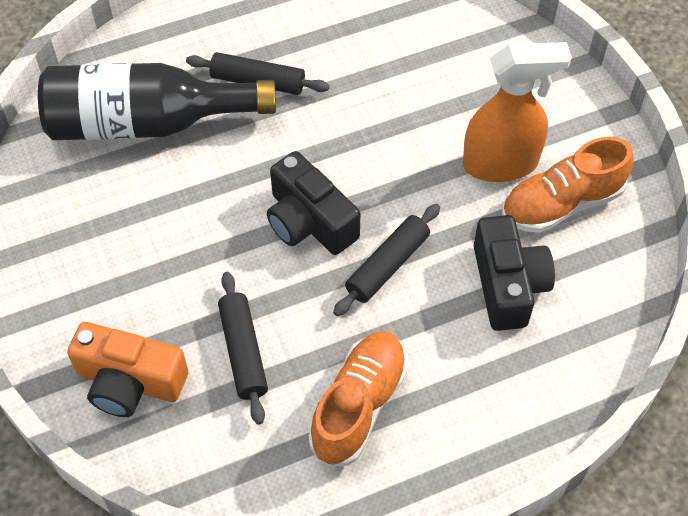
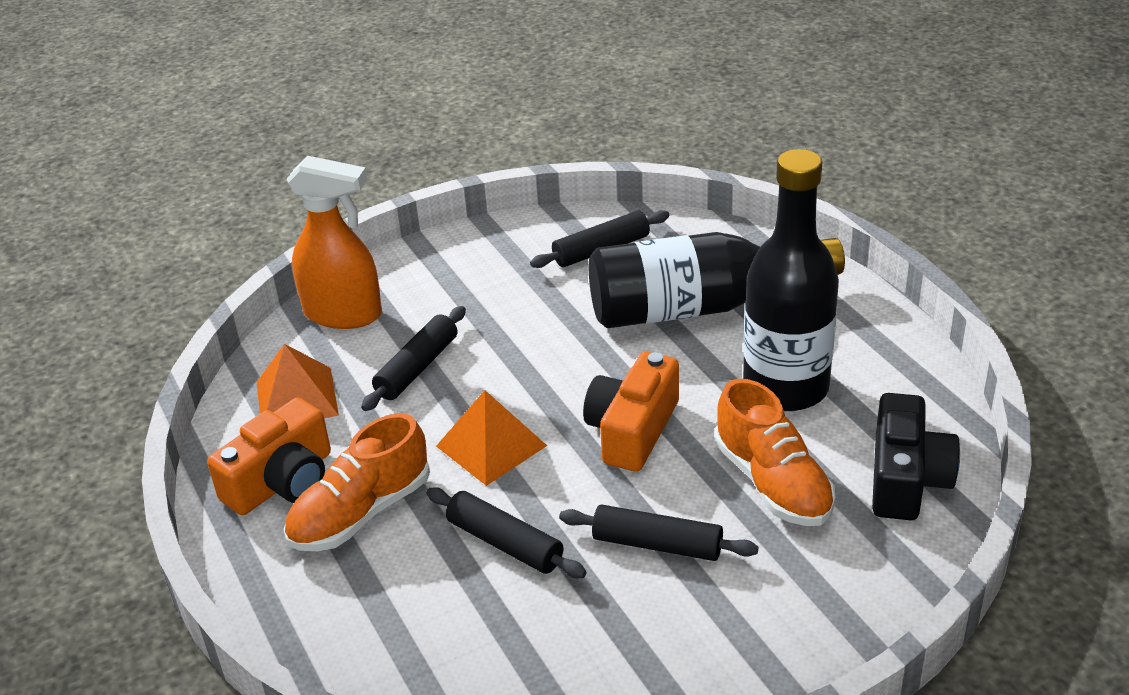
black bottle: [38,63,276,140] = 1 -> [589,232,845,328] [743,149,839,411] = 2
black camera: [267,151,360,255] [474,215,555,331] = 2 -> [872,393,960,520] = 1
black rolling pin: [186,52,329,95] [218,272,268,425] [333,204,440,316] = 3 -> [361,306,466,411] [426,487,587,578] [530,210,669,268] [559,504,758,561] = 4
orange camera: [67,322,188,417] = 1 -> [207,397,331,515] [583,352,679,472] = 2
orange pyramid: none = 0 -> [257,344,339,418] [436,390,547,486] = 2

